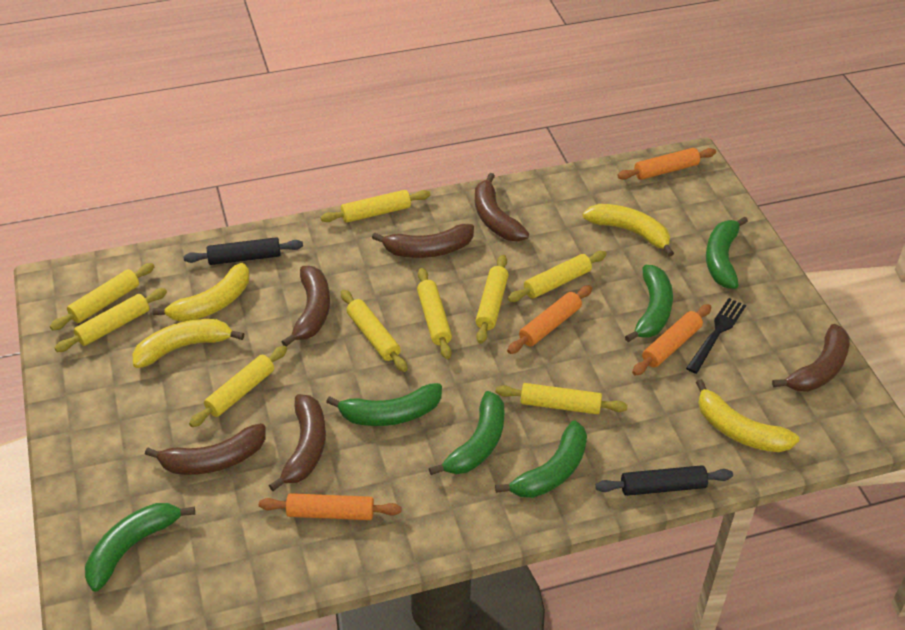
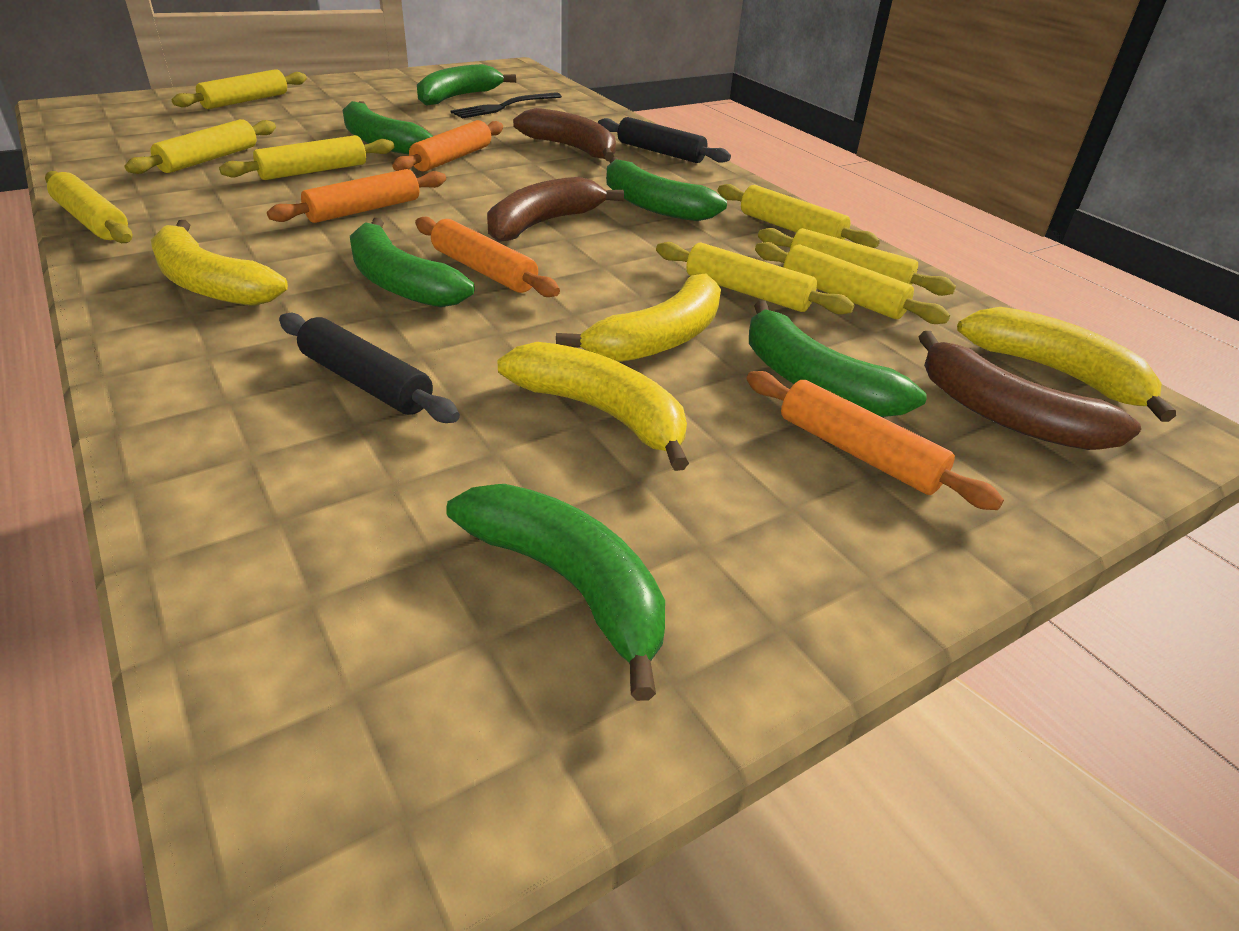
brown banana: [145,423,266,475] [269,394,326,491] [282,266,330,346] [372,224,474,258] [475,173,529,241] [772,324,850,392] = 6 -> [487,177,624,242] [513,108,616,161] [918,331,1141,450] = 3
yellow rolling pin: [50,263,155,330] [55,288,167,352] [189,346,287,427] [320,190,430,223] [341,290,408,372] [417,268,452,359] [476,255,508,344] [495,383,628,414] [508,251,607,302] = 9 -> [45,171,133,243] [125,119,276,174] [172,69,307,109] [219,135,395,180] [656,242,854,315] [718,184,880,248] [755,242,950,324] [758,228,956,296] = 8

